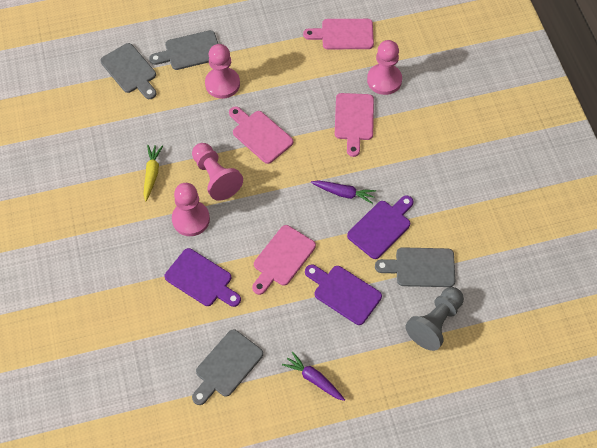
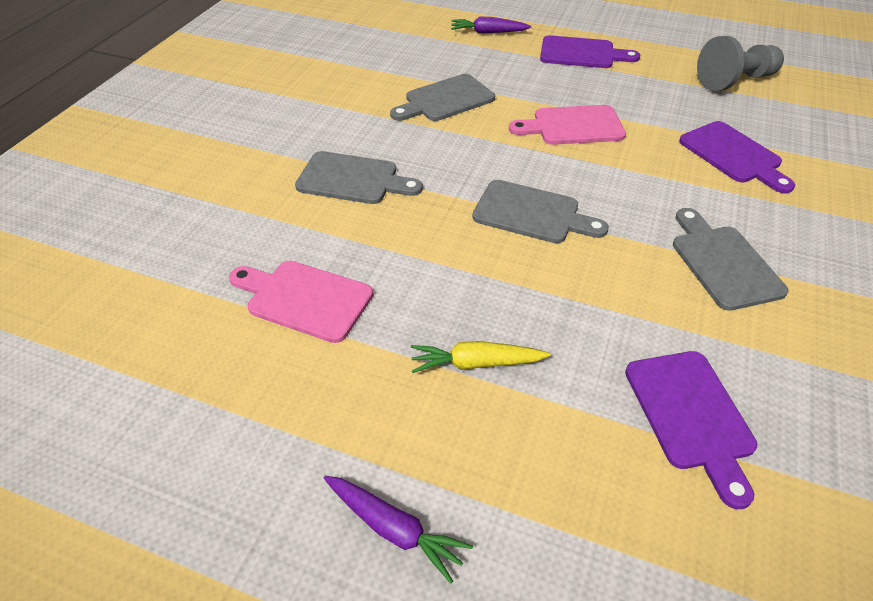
pink cutting board: [229,106,293,164] [252,225,316,295] [303,19,374,49] [335,93,374,157] = 4 -> [229,261,373,343] [509,105,626,145] = 2
pink pawn: [172,183,210,236] [192,143,243,201] [205,44,240,99] [367,40,402,95] = 4 -> none = 0

